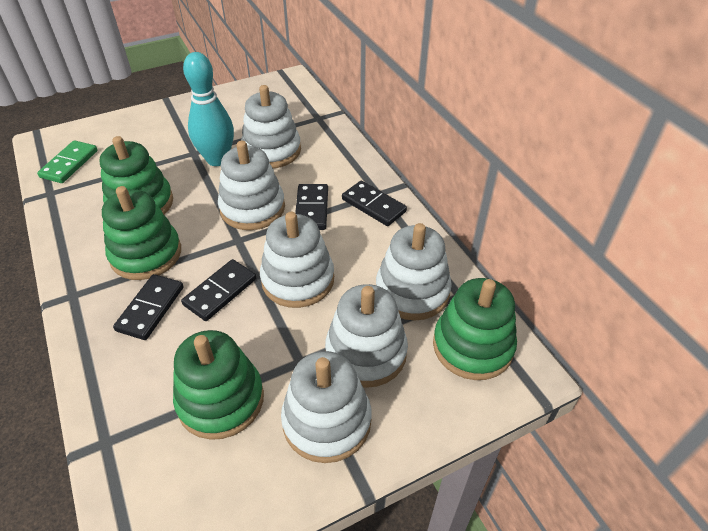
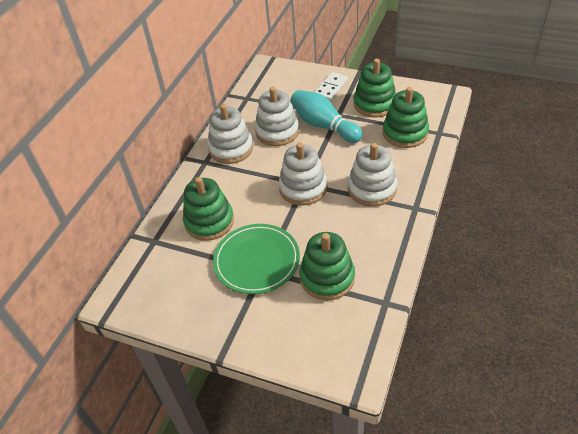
black domino: [113,274,184,340] [181,259,256,321] [295,184,328,230] [342,181,407,226] = 4 -> none = 0
green domino: [37,140,98,183] = 1 -> none = 0
green plate: none = 0 -> [213,224,300,294] = 1
white domino: none = 0 -> [315,72,348,101] = 1
white stacking toy: [218,141,285,230] [241,85,301,168] [260,212,334,308] [281,351,371,463] [325,284,408,388] [376,223,452,321] = 6 -> [208,104,253,164] [255,87,299,146] [279,143,327,206] [348,143,397,207] = 4

